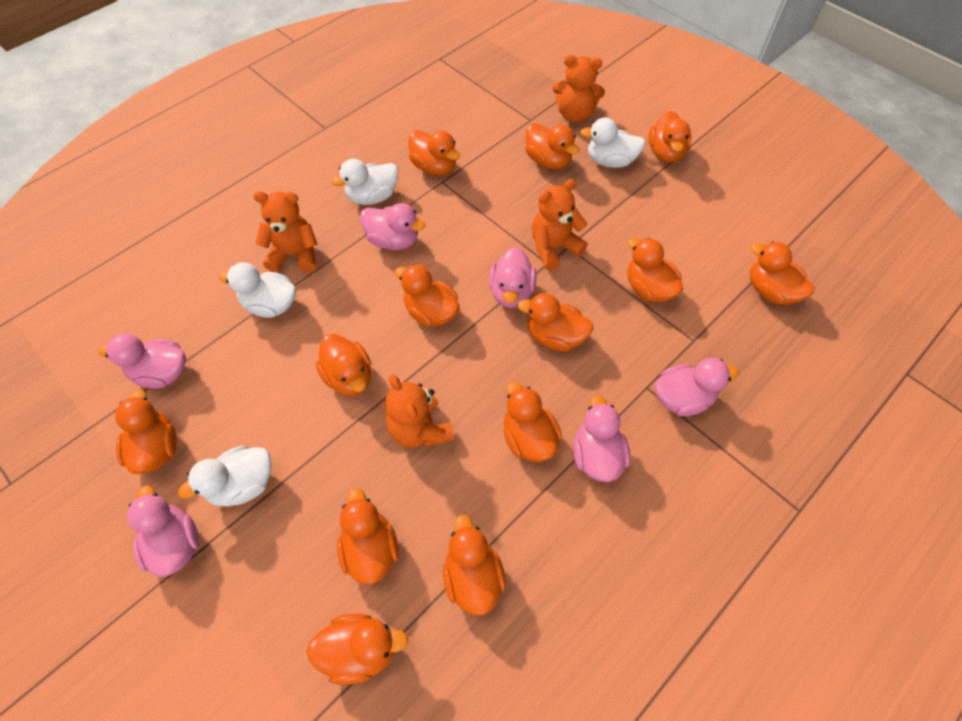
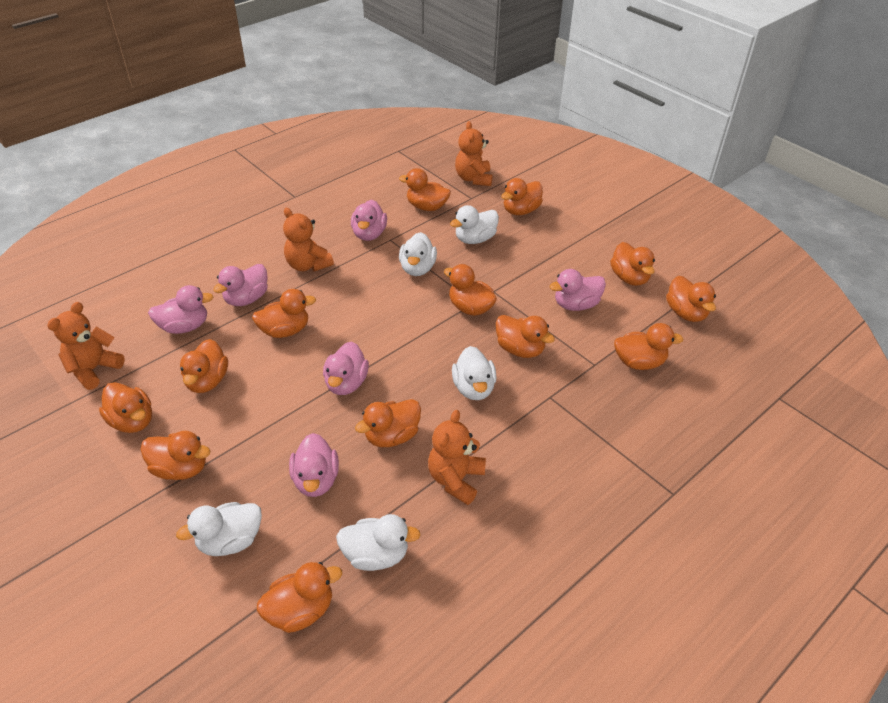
white duck: [178,446,271,507] [219,262,296,318] [331,159,398,205] [580,117,646,168] = 4 -> [176,502,262,556] [336,514,421,571] [399,232,437,276] [450,205,499,244] [452,346,496,400] = 5

